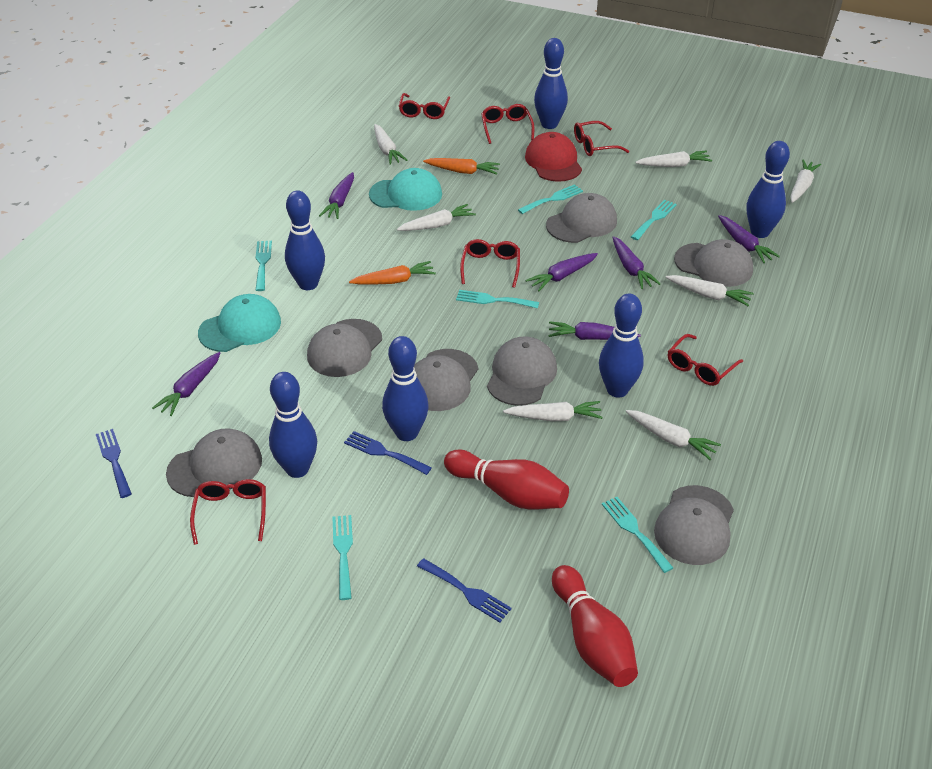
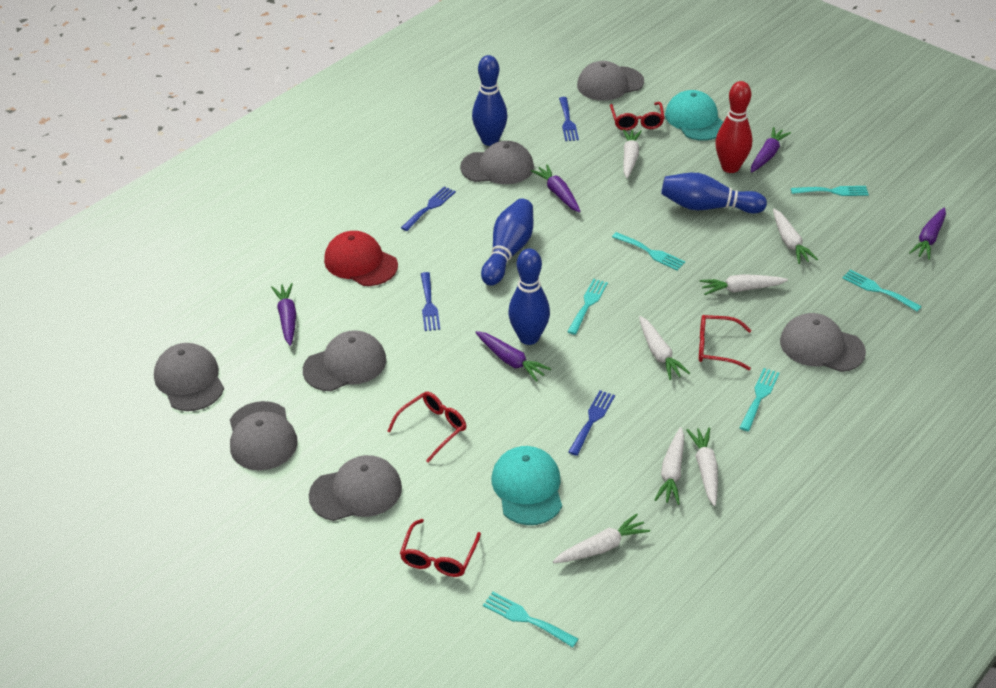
blue bowling pin: [269,372,317,478] [285,191,325,290] [382,336,429,441] [534,38,568,129] [599,294,644,398] [747,141,790,238] = 6 -> [472,55,508,146] [481,199,533,286] [508,248,550,345] [661,173,767,214] = 4
blue fork: [96,429,132,498] [344,431,432,475] [417,558,512,623] = 3 -> [401,186,456,231] [421,272,440,331] [559,97,579,141] [568,390,615,456] = 4
orange carrot: [349,261,436,285] [423,158,500,175] = 2 -> none = 0
purple carrot: [152,352,220,416] [319,172,354,219] [525,253,598,292] [548,321,641,340] [612,236,661,289] [718,215,780,263] = 6 -> [271,283,296,346] [475,331,551,382] [531,164,581,212] [751,127,791,172] [909,208,946,260] = 5
red bowling pin: [444,450,569,510] [552,565,638,687] = 2 -> [715,81,753,173] = 1
red glasses: [190,479,266,545] [399,93,450,119] [460,239,520,288] [481,104,534,144] [574,121,629,156] [668,334,743,386] = 6 -> [387,391,466,463] [400,519,481,577] [610,102,664,130] [699,315,752,370] = 4

